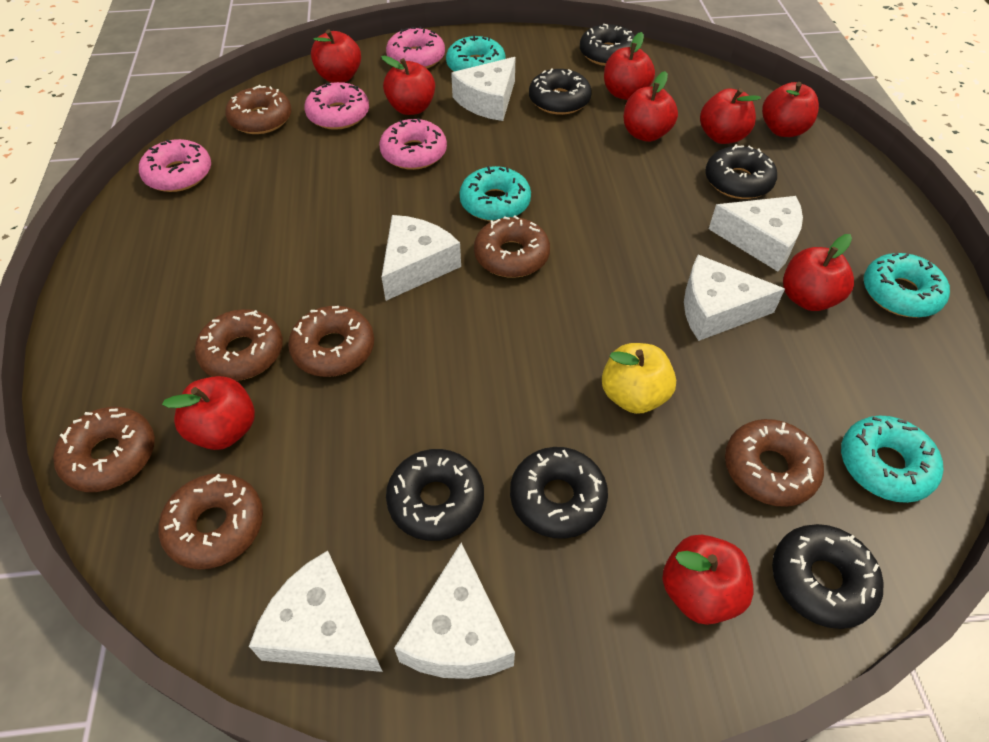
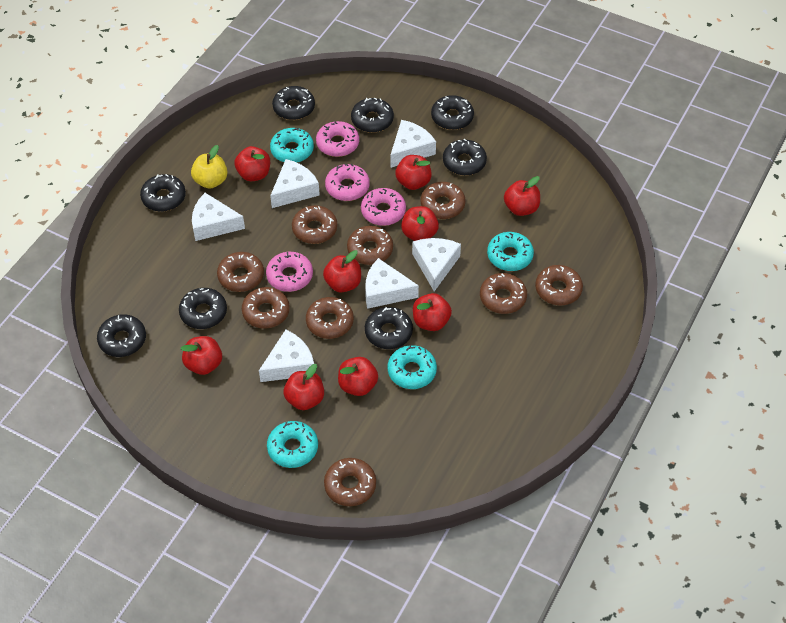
black donut: [386,449,484,541] [510,447,608,539] [529,69,592,115] [580,24,635,66] [705,144,777,199] [772,524,883,629] = 6 -> [97,314,146,357] [140,174,186,212] [179,288,227,329] [272,86,315,120] [351,97,394,133] [365,307,413,349] [431,95,474,130] [443,139,487,176] = 8
brown donut: [53,407,155,492] [158,473,263,570] [195,309,283,381] [225,85,291,134] [288,306,374,377] [474,215,550,278] [725,419,824,507] = 7 -> [217,252,264,292] [242,287,290,328] [292,205,337,244] [306,297,354,339] [324,458,376,506] [347,226,393,265] [421,182,466,219] [480,273,527,314] [535,265,583,305] = 9

